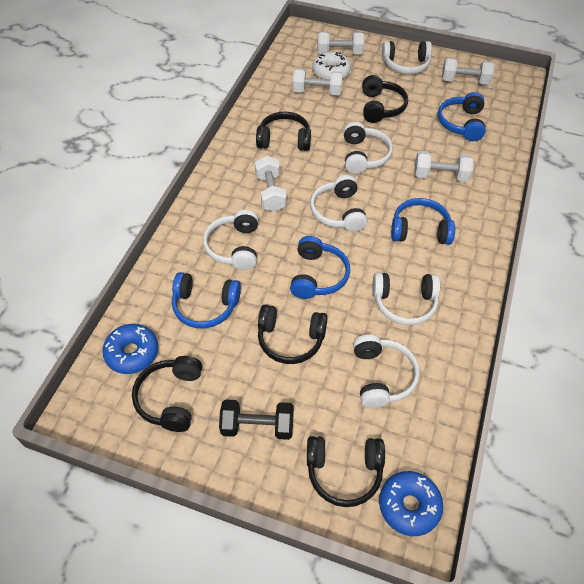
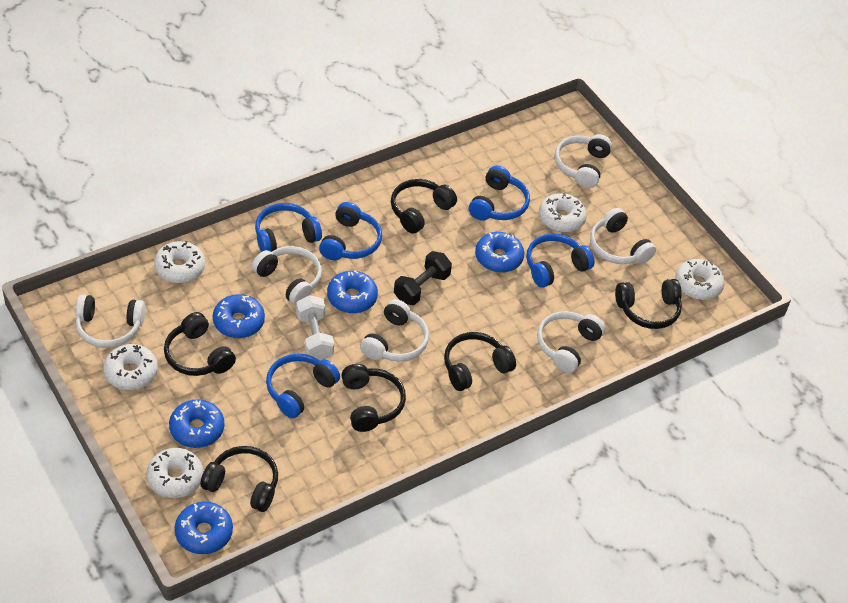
black headphones: [132,356,202,432] [256,112,311,151] [258,305,328,364] [307,436,385,507] [362,75,408,123] = 5 -> [164,312,236,376] [201,446,278,512] [341,364,406,432] [391,179,457,234] [444,332,516,391] [615,279,682,329] = 6
blue donut: [102,324,158,374] [379,471,443,536] = 2 -> [169,399,224,448] [175,502,233,554] [213,294,265,338] [327,270,378,313] [475,232,524,273] = 5
blue headphones: [172,272,241,329] [290,236,350,299] [391,198,455,245] [438,92,486,141] = 4 -> [255,203,322,252] [266,354,340,419] [319,202,382,260] [469,165,530,221] [526,233,595,288] = 5
white donut: [312,52,351,79] = 1 -> [103,344,158,390] [147,448,204,498] [154,241,205,283] [539,193,587,232] [675,259,725,300] = 5
white dumbbell: [255,156,287,212] [293,69,343,95] [317,32,364,54] [414,151,474,182] [442,58,494,85] = 5 -> [296,295,334,361] = 1

